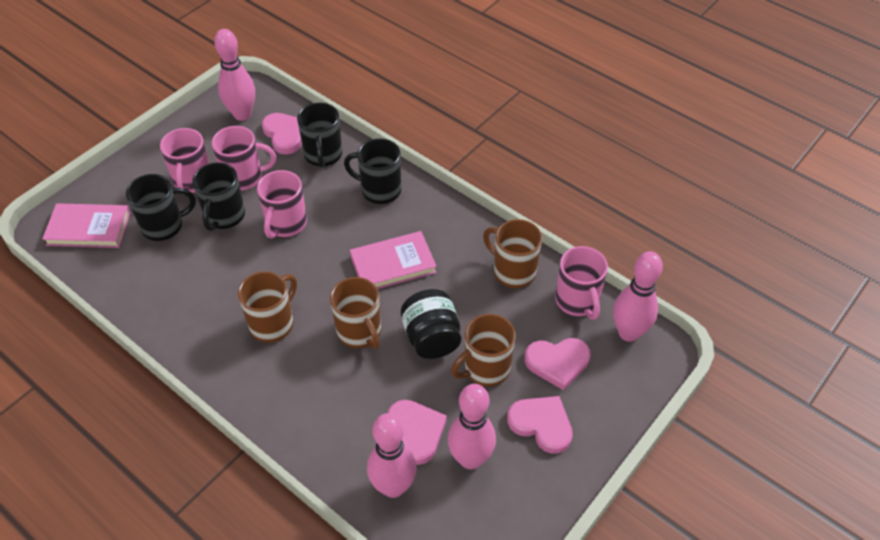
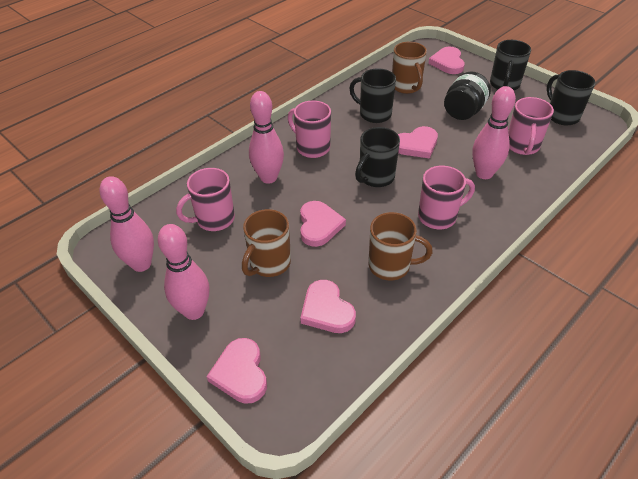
brown mug: [238,271,297,343] [330,277,381,349] [451,314,516,387] [483,219,542,288] = 4 -> [242,209,291,277] [369,212,433,281] [392,42,427,94] = 3
pink book: [42,203,131,248] [350,231,437,289] = 2 -> none = 0
pink heart: [262,113,302,154] [388,400,447,465] [507,396,573,454] [525,338,591,390] = 4 -> [206,338,267,404] [300,201,346,247] [300,280,356,333] [398,126,438,159] [428,47,465,74] = 5

